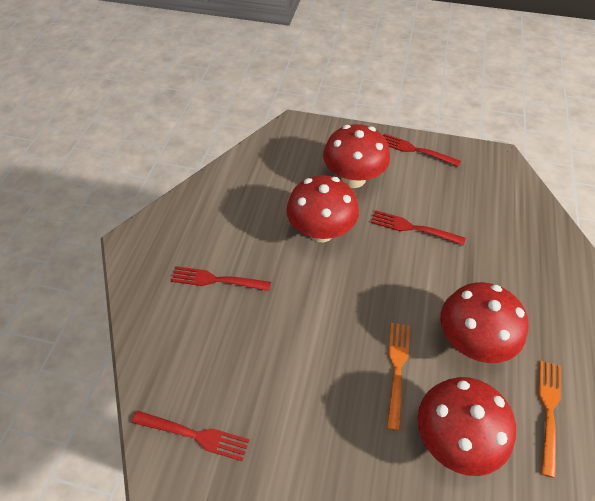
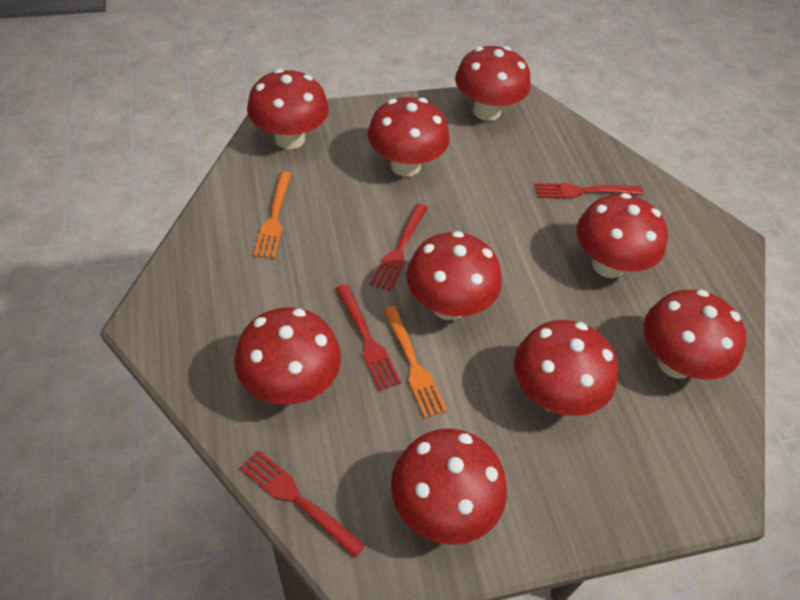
red mushroom: [286,175,359,242] [323,124,390,188] [418,377,516,476] [441,282,529,363] = 4 -> [234,307,341,405] [247,69,329,149] [368,97,450,177] [391,429,507,545] [406,231,502,320] [455,46,530,121] [514,320,618,416] [577,193,668,278] [644,289,747,380] = 9

